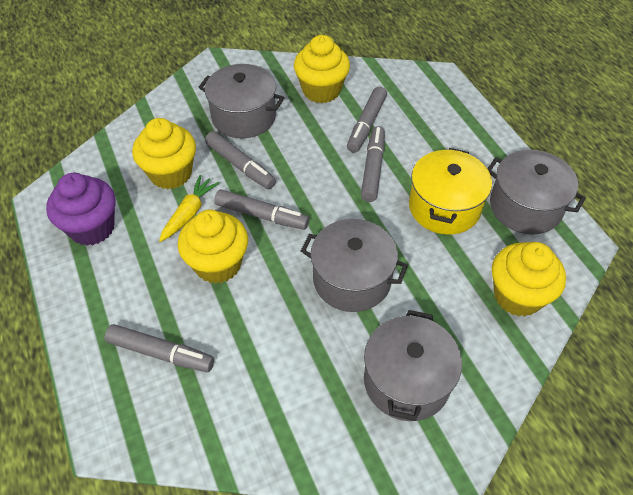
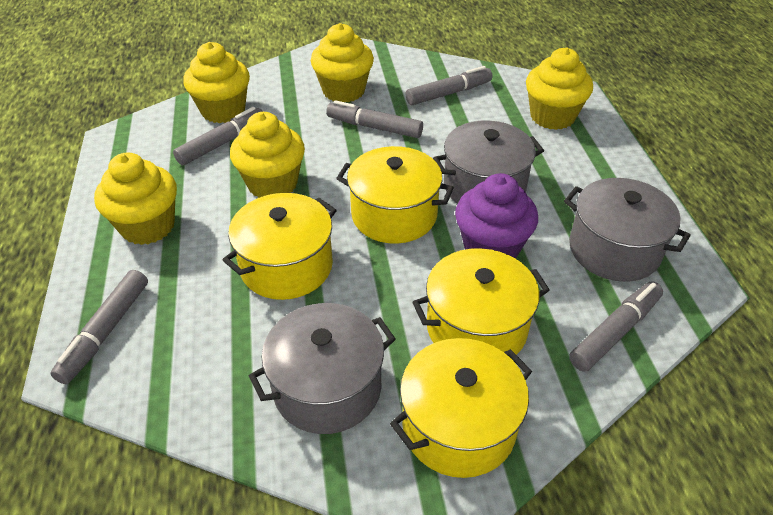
grey pot: [198,64,284,138] [301,219,408,312] [364,310,462,421] [487,150,586,235] = 4 -> [249,303,396,434] [433,121,544,204] [564,178,691,282] = 3
yellow carrot: [159,175,219,242] = 1 -> none = 0
yellow cupcake: [132,118,196,189] [178,210,248,284] [294,35,350,103] [492,242,566,317] = 4 -> [94,152,177,245] [183,42,250,123] [230,112,305,198] [311,23,374,102] [526,48,593,130] = 5
yellow pot: [409,148,492,235] = 1 -> [222,193,337,300] [336,146,454,244] [390,338,532,478] [412,248,550,355] = 4

